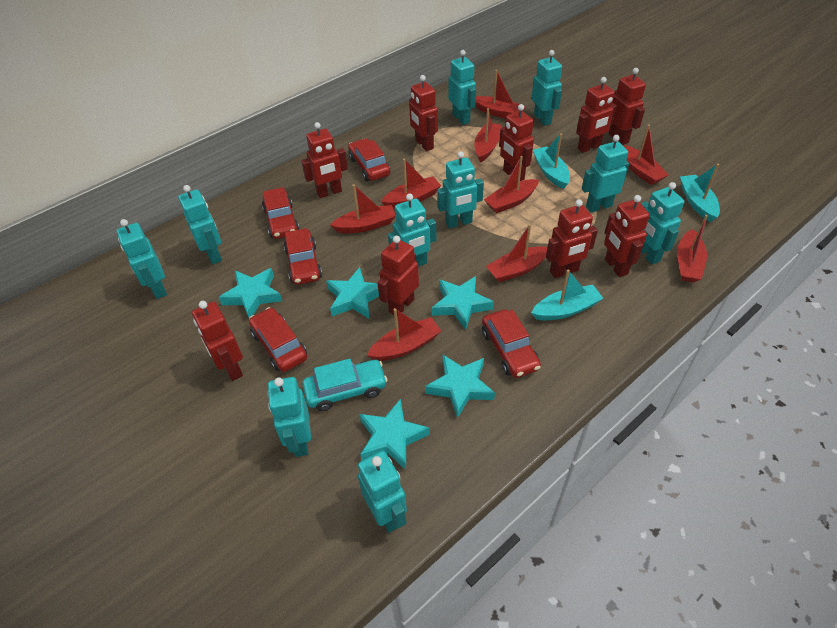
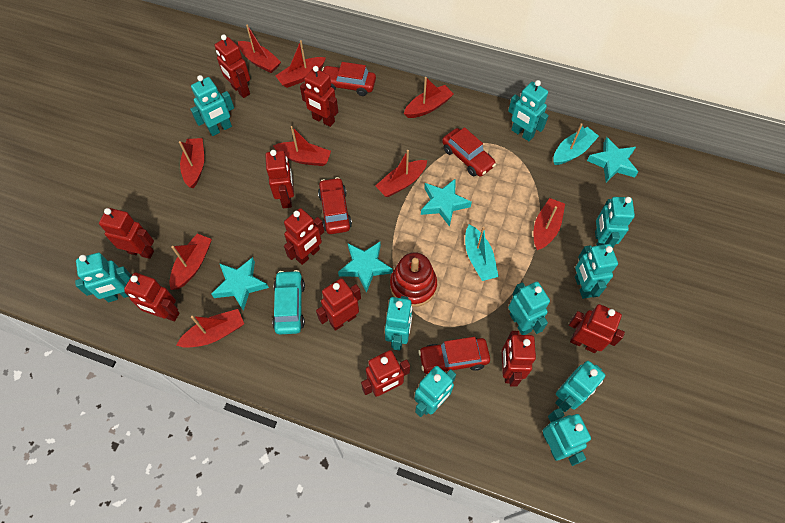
red car: [249,307,307,372] [262,187,300,239] [284,228,322,285] [348,138,390,181] [482,309,541,378] = 5 -> [318,177,352,234] [322,62,376,96] [418,337,490,374] [442,127,496,177] = 4
red robot: [192,301,243,381] [301,122,348,198] [377,236,419,317] [409,75,438,151] [499,104,534,181] [546,199,598,278] [576,77,617,153] [604,195,650,277] [609,68,646,145] = 9 -> [99,208,154,259] [124,273,179,321] [215,34,250,98] [265,150,294,208] [284,208,324,265] [300,66,338,127] [316,278,361,331] [361,350,410,397] [502,331,536,387] [569,304,625,353] = 10
red stacking toy: none = 0 -> [390,252,437,307] = 1
turquoise boat: [531,269,604,320] [533,133,570,189] [680,164,720,222] = 3 -> [465,224,499,281] [553,123,599,165] = 2
turquoise star: [219,268,282,318] [326,267,379,319] [359,399,430,470] [425,355,495,418] [431,276,494,330] = 5 -> [211,257,269,311] [338,241,393,293] [421,178,472,227] [587,137,638,182] = 4

